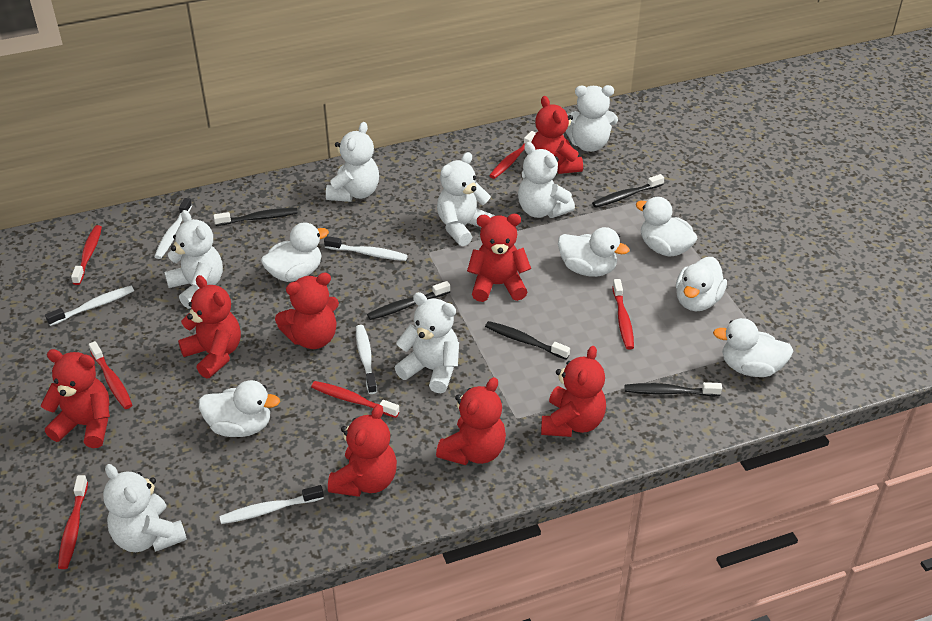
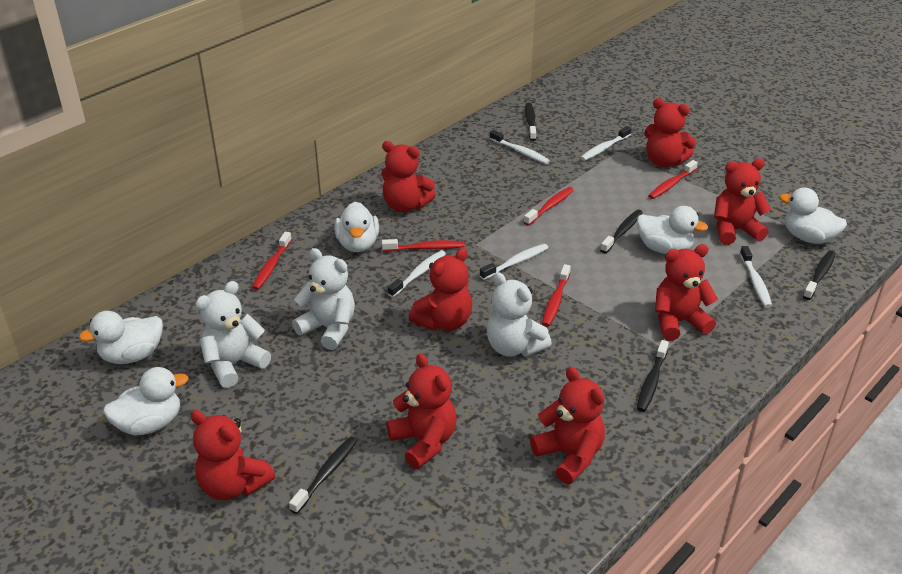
red toothbrush: [58,475,88,569] [71,225,102,285] [89,341,132,409] [311,381,400,418] [489,131,536,179] [612,279,634,350] = 6 -> [252,232,292,290] [382,239,465,252] [524,187,574,226] [542,264,571,327] [648,160,698,199] = 5
white duck: [199,380,280,437] [261,222,329,282] [558,227,629,277] [636,197,697,257] [676,257,727,311] [713,318,794,377] = 6 -> [79,311,163,364] [103,367,189,436] [334,202,379,252] [637,206,708,254] [779,188,847,244] = 5
white teddy bear: [103,464,187,552] [164,210,223,309] [326,122,379,202] [395,292,459,393] [437,152,495,246] [518,142,575,218] [565,85,618,152] = 7 -> [195,281,271,388] [292,248,355,350] [487,272,552,357] = 3

